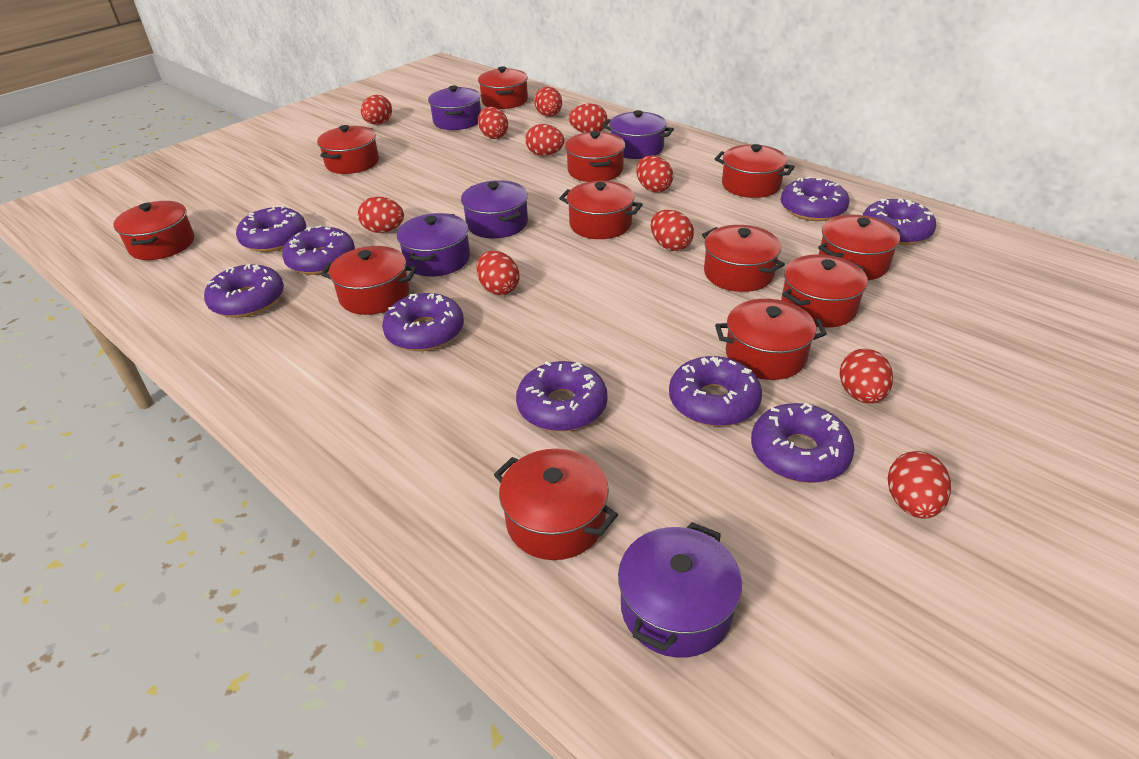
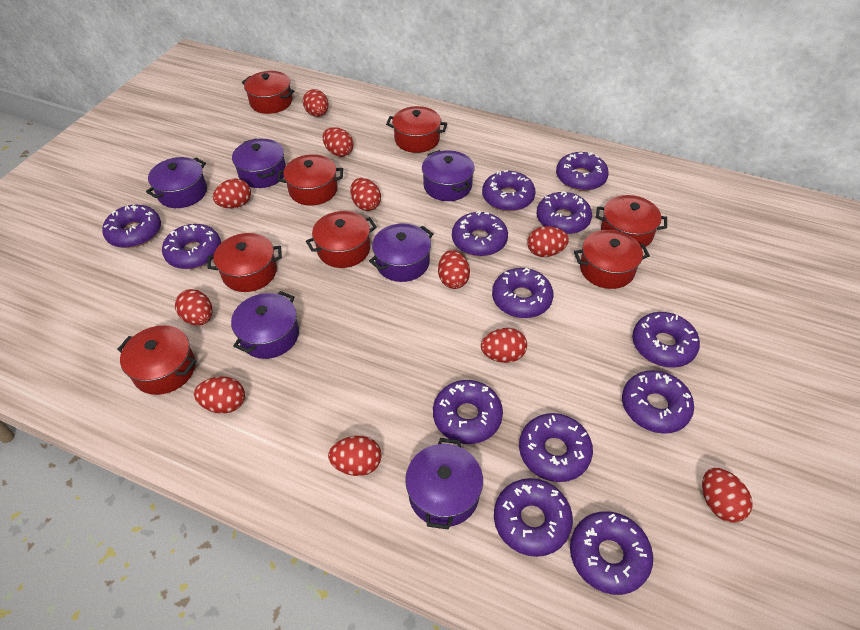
purple donut: [204,264,284,318] [236,205,306,252] [282,226,355,275] [382,293,464,351] [516,361,608,432] [669,356,762,426] [751,403,855,483] [781,177,849,221] [863,198,936,245] = 9 -> [102,205,161,248] [162,224,221,269] [433,380,503,444] [452,211,508,256] [482,170,535,211] [492,268,553,318] [494,478,573,557] [519,413,593,482] [537,191,592,234] [556,152,609,191] [570,511,653,595] [622,370,694,434] [632,312,700,367] = 13
purple pot: [397,213,470,277] [428,85,481,130] [461,180,528,238] [602,110,674,159] [618,522,742,658] = 5 -> [146,157,207,208] [231,291,299,359] [232,138,286,188] [369,223,433,282] [405,438,483,529] [422,150,475,201] = 6
red pot: [113,201,194,260] [317,125,379,174] [321,246,417,315] [478,66,528,109] [494,449,618,560] [559,181,643,239] [565,131,625,182] [702,225,785,292] [715,144,795,198] [715,299,827,380] [781,254,868,328] [818,215,900,280] = 12 -> [117,326,196,395] [207,233,282,292] [242,71,294,114] [277,154,343,206] [306,211,377,268] [386,106,447,153] [574,230,650,289] [596,195,667,249] = 8

